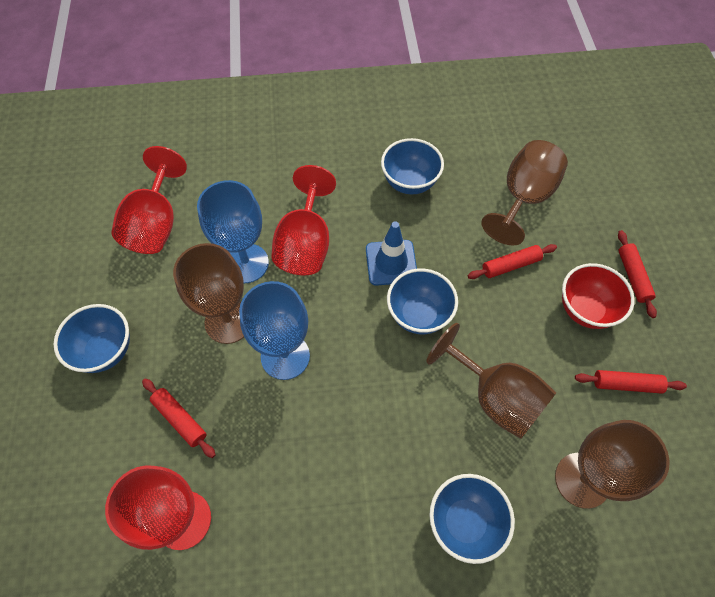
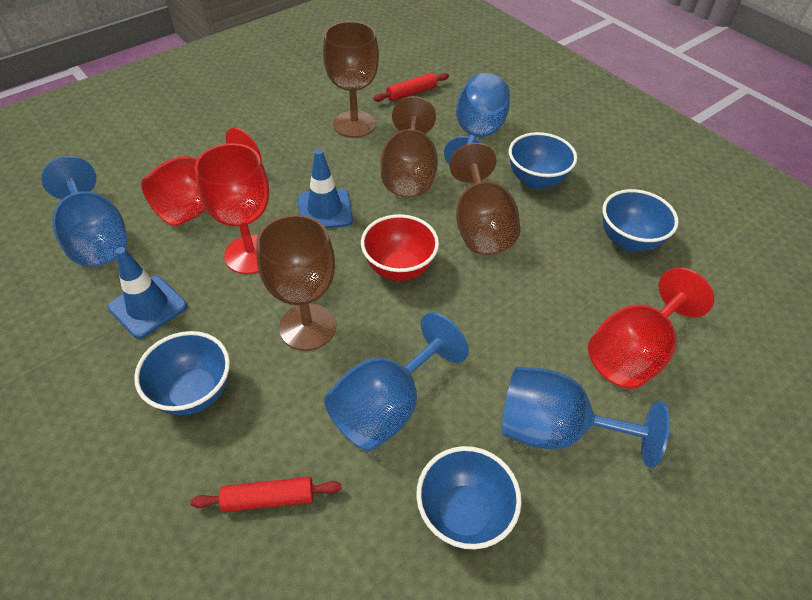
blue goblet: [197,180,269,283] [239,281,310,380] = 2 -> [41,156,127,266] [324,312,469,451] [444,73,510,165] [502,366,670,468] = 4
blue traffic cone: [366,222,417,286] = 1 -> [108,247,187,339] [298,149,353,229] = 2
red rolling pin: [142,378,216,458] [468,244,557,279] [575,370,687,394] [618,230,657,318] = 4 -> [190,477,341,512] [373,73,449,102] = 2

